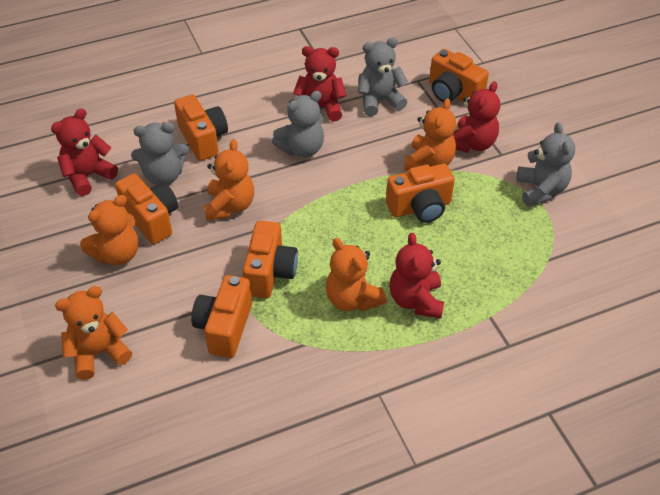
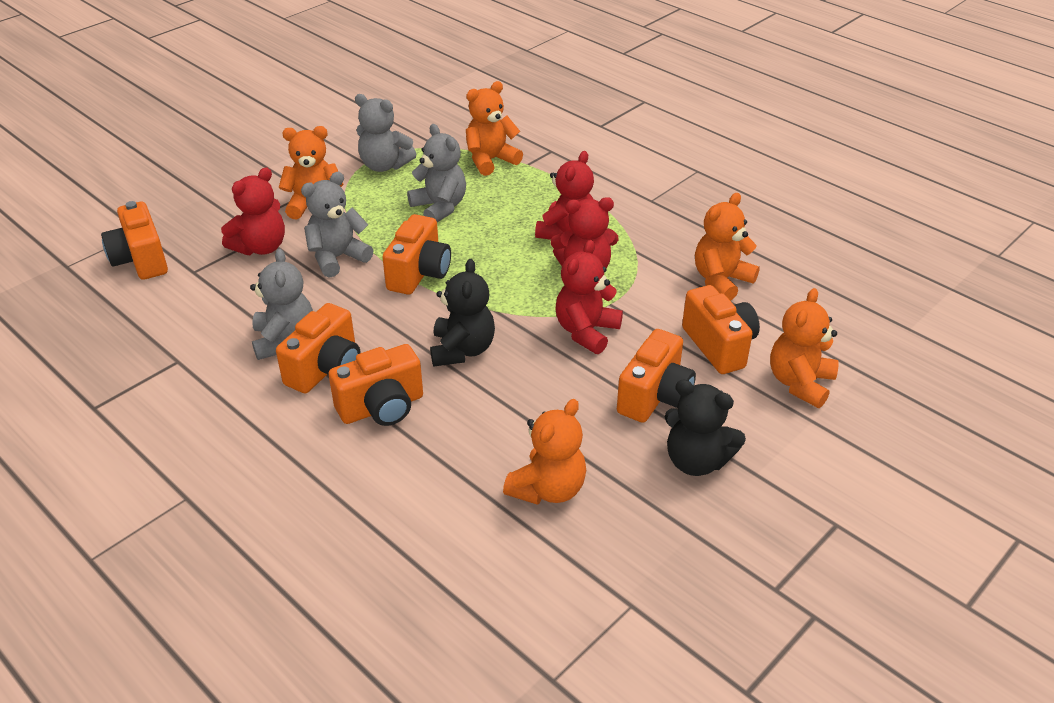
black teddy bear: none = 0 -> [430,259,495,366] [665,379,746,476] = 2

